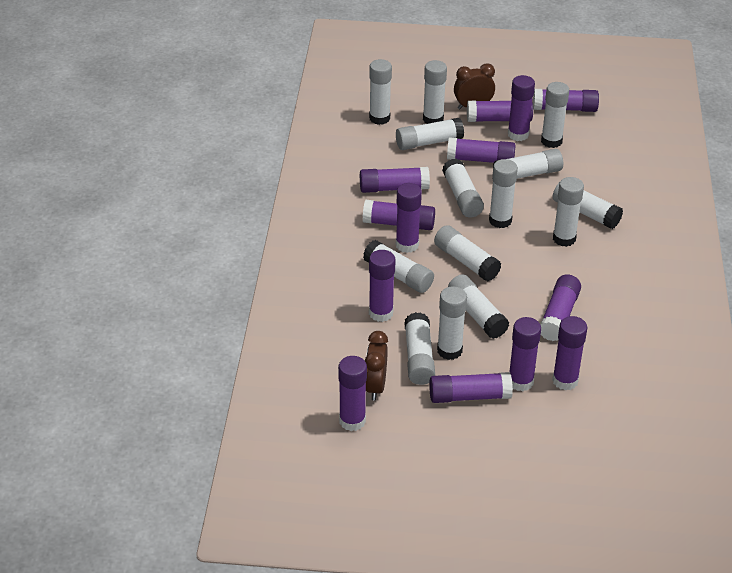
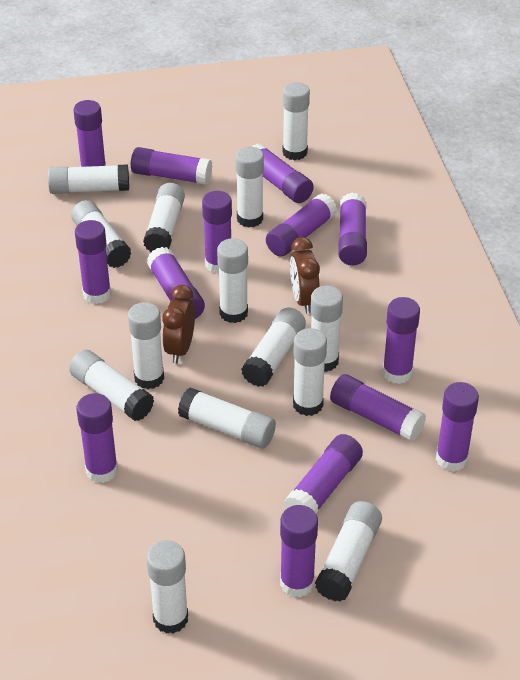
purple glue stick: [338,356,367,431] [360,167,430,193] [363,200,435,230] [369,250,396,322] [396,183,422,253] [429,372,513,403] [447,137,516,163] [467,101,533,122] [508,75,535,141] [509,317,541,391] [533,89,599,112] [540,274,581,341] [552,316,587,391] = 13 -> [73,100,106,167] [75,220,111,304] [76,393,118,483] [131,147,212,185] [147,247,205,319] [202,191,232,274] [252,144,314,203] [266,194,337,257] [280,505,318,597] [284,434,363,513] [330,374,426,442] [338,193,367,265] [383,297,420,384] [436,382,479,472] = 14

